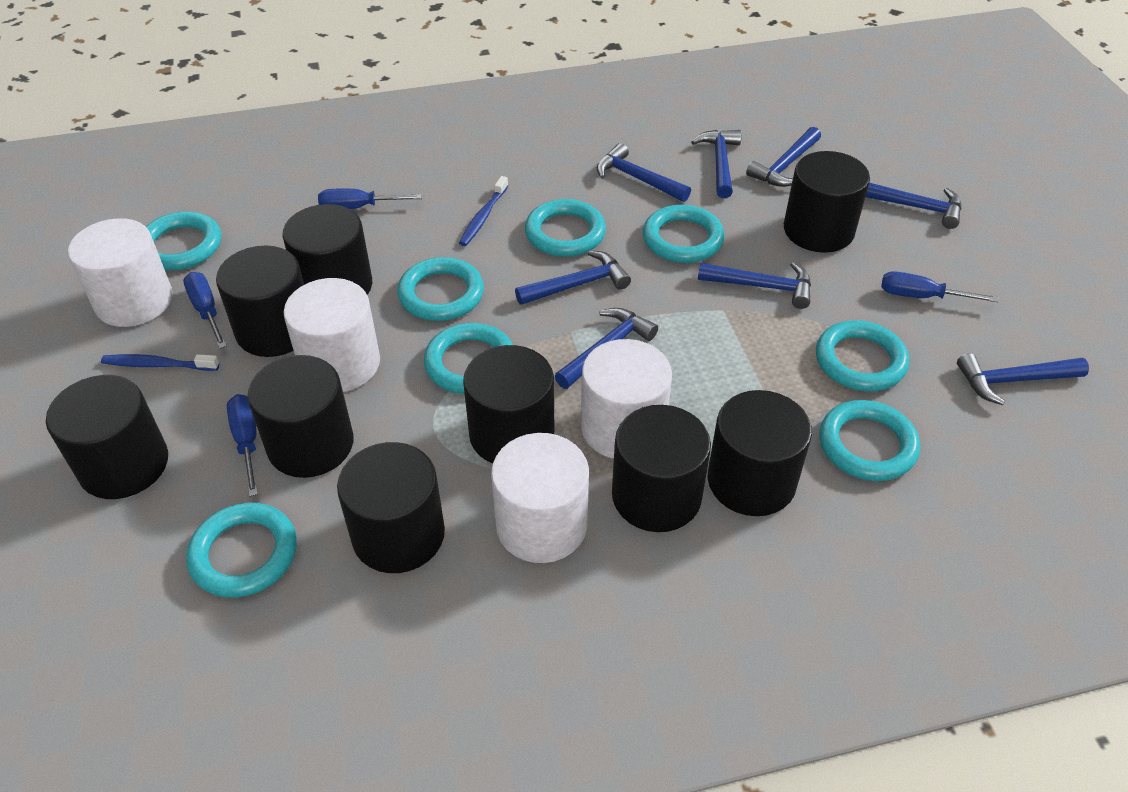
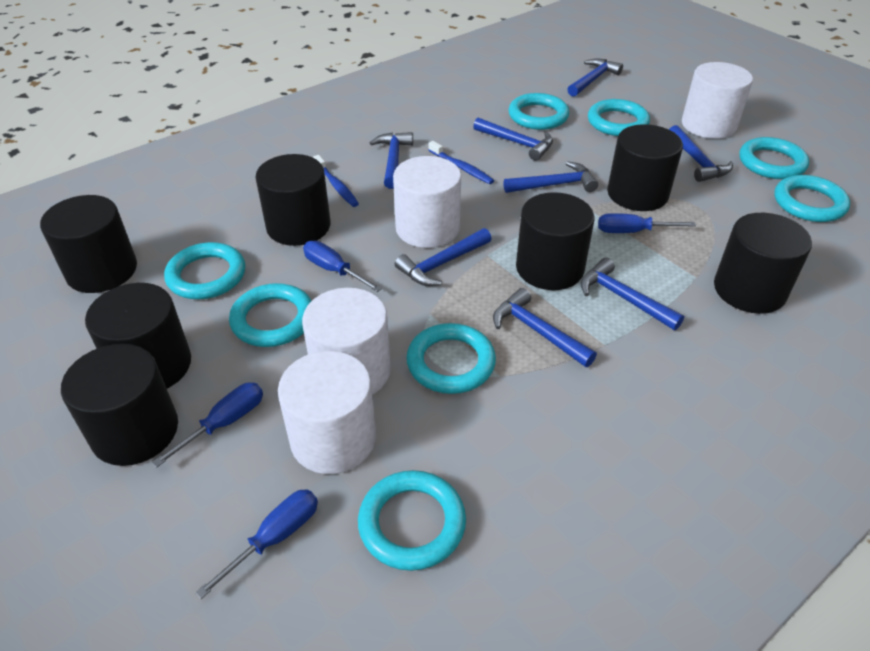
black cylinder: [46,375,168,499] [216,245,304,357] [248,355,354,478] [282,204,372,295] [337,442,445,573] [463,345,554,463] [612,405,711,532] [708,390,812,516] [784,151,870,253] = 9 -> [40,195,137,293] [61,344,178,466] [85,283,191,388] [255,154,330,246] [516,192,594,290] [607,124,683,211] [714,213,812,314] = 7

